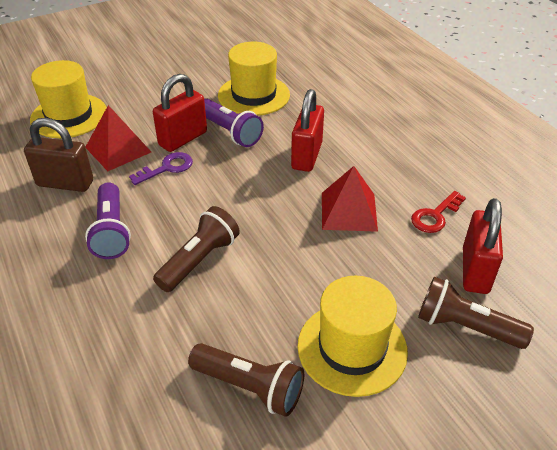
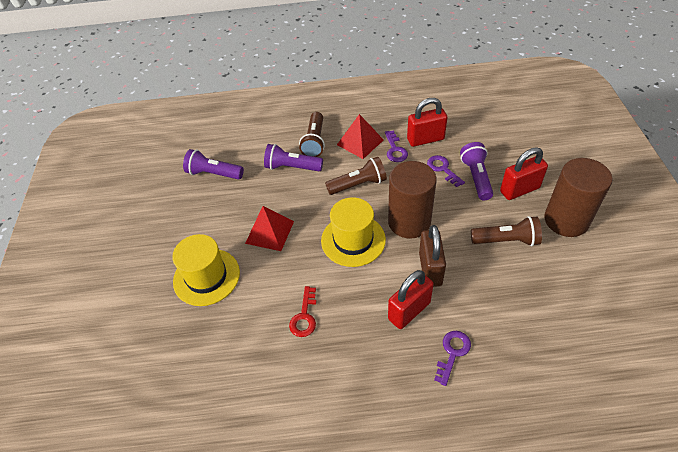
brown cylinder: none = 0 -> [388,161,437,239] [544,158,613,237] = 2
purple flashlight: [85,182,131,259] [204,98,264,147] = 2 -> [183,149,244,180] [264,144,323,171] [460,142,493,200] = 3
purple key: [129,152,193,185] = 1 -> [385,130,408,162] [427,155,465,187] [434,331,471,386] = 3
yellow hat: [30,60,107,138] [218,42,290,116] [298,276,408,397] = 3 -> [172,234,240,306] [321,197,386,267] = 2

